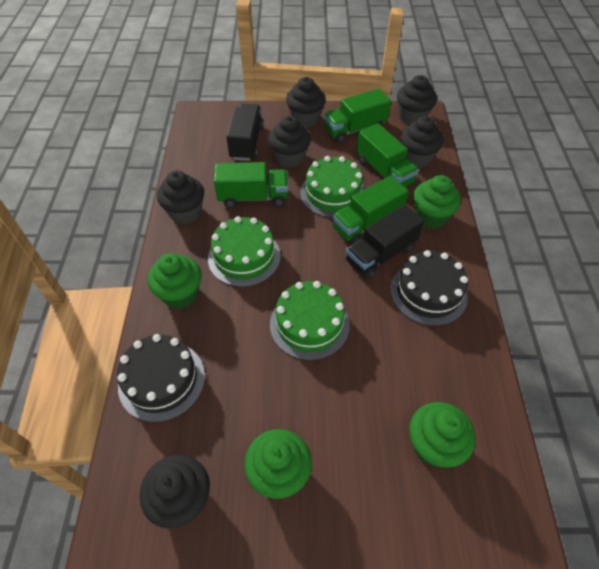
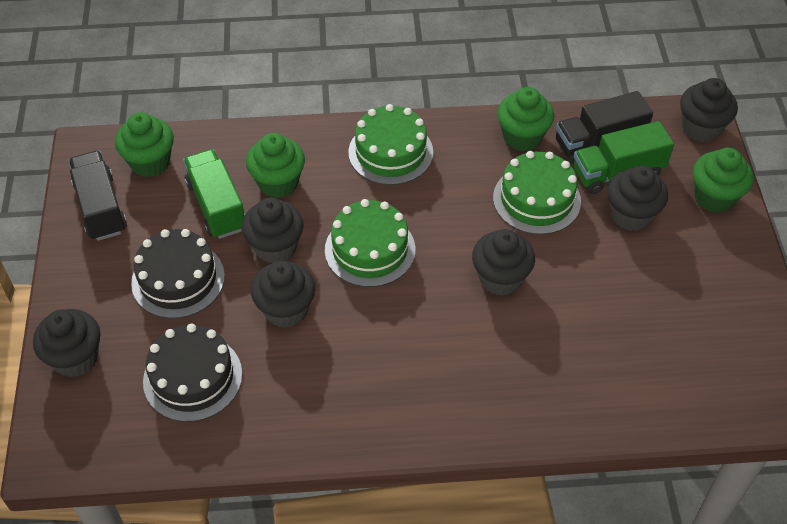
green truck: [214,162,288,208] [324,89,391,143] [332,176,409,245] [357,123,419,187] = 4 -> [183,149,245,239] [574,121,674,194] = 2

